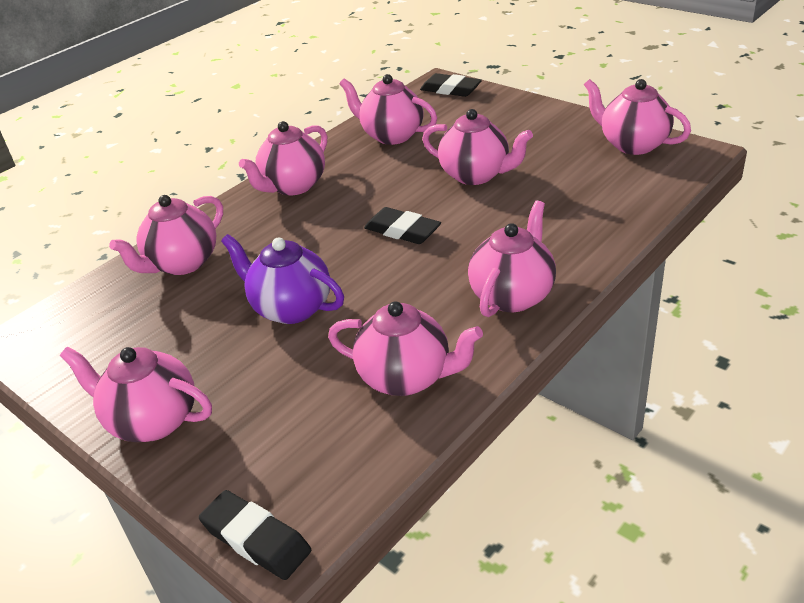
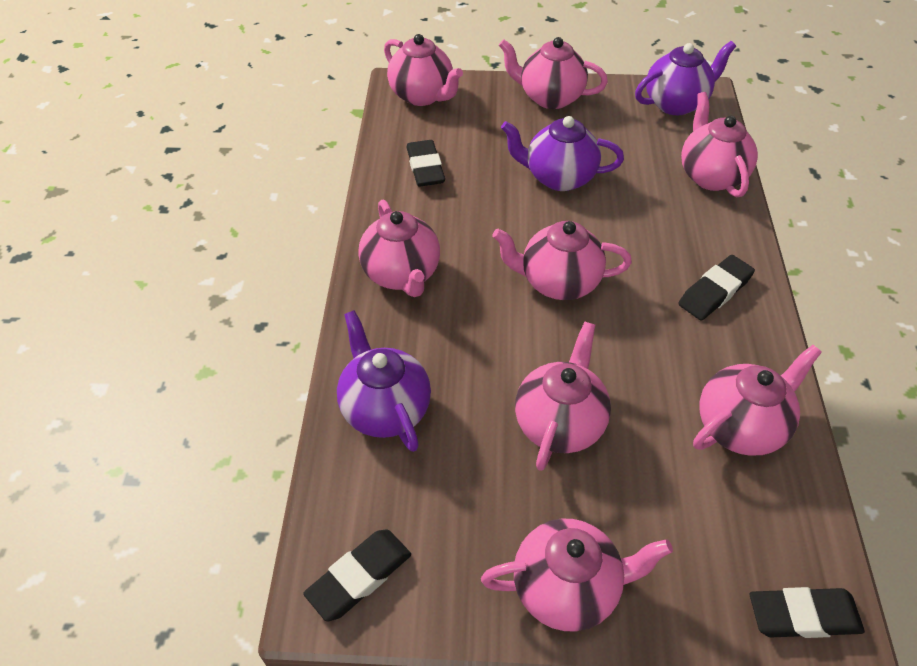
black eraser: [199,490,311,580] [364,207,441,244] [420,73,482,97] = 3 -> [303,529,411,621] [406,140,445,187] [678,255,755,320] [750,587,865,638] = 4
purple teapot: [221,234,344,324] = 1 -> [337,310,431,452] [501,116,624,191] [635,41,736,115] = 3

